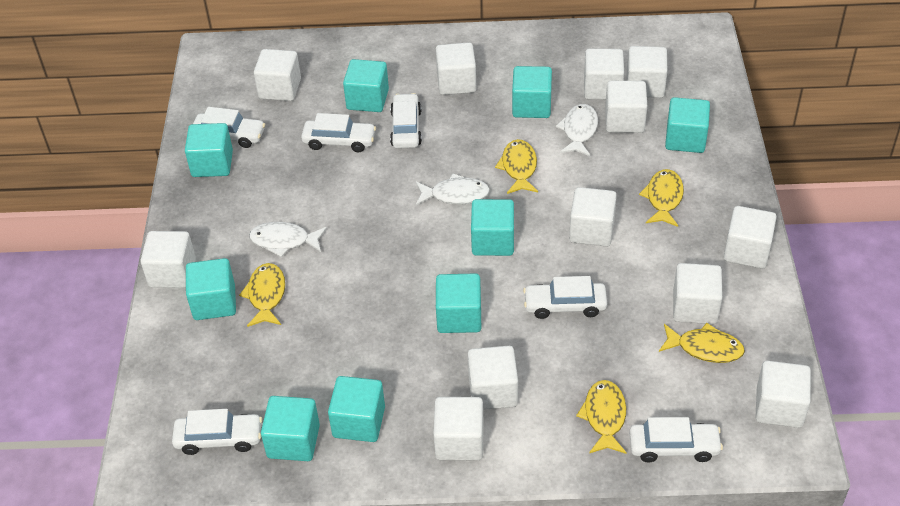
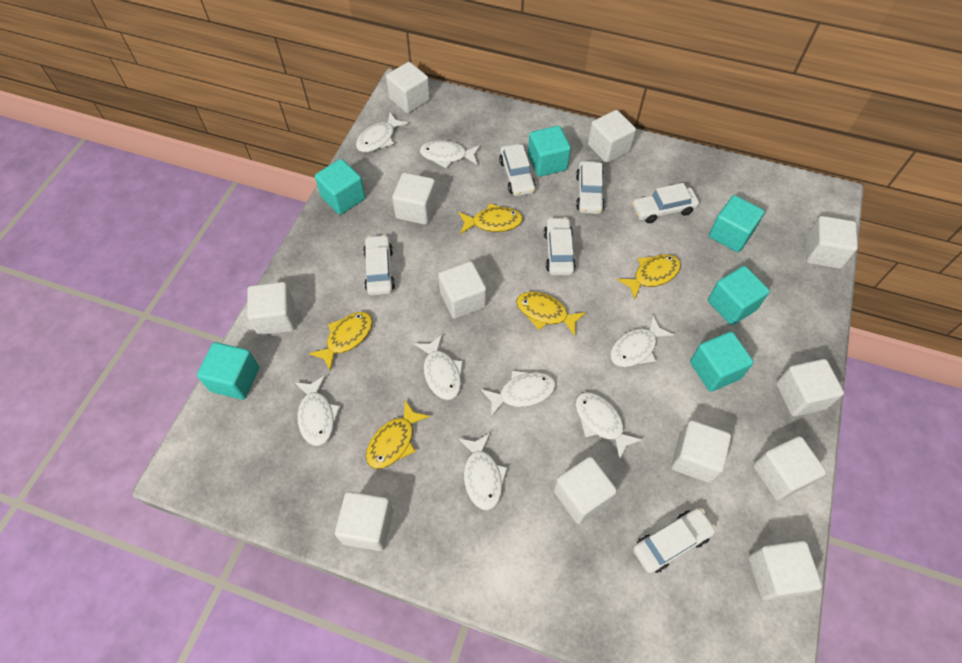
turquoise cube: [185,123,233,177] [186,258,236,320] [261,396,320,461] [328,376,385,442] [343,59,389,112] [436,273,481,333] [471,199,514,256] [512,66,552,118] [665,97,710,153] = 9 -> [197,342,259,400] [315,159,366,215] [528,126,571,177] [690,332,754,392] [708,266,770,325] [709,195,765,252] = 6
white fish: [249,222,327,257] [416,173,490,205] [556,104,598,156] = 3 -> [294,376,340,446] [356,112,408,153] [414,335,463,400] [420,140,480,169] [459,433,508,510] [481,370,556,417] [575,392,642,460] [610,316,674,367] = 8

